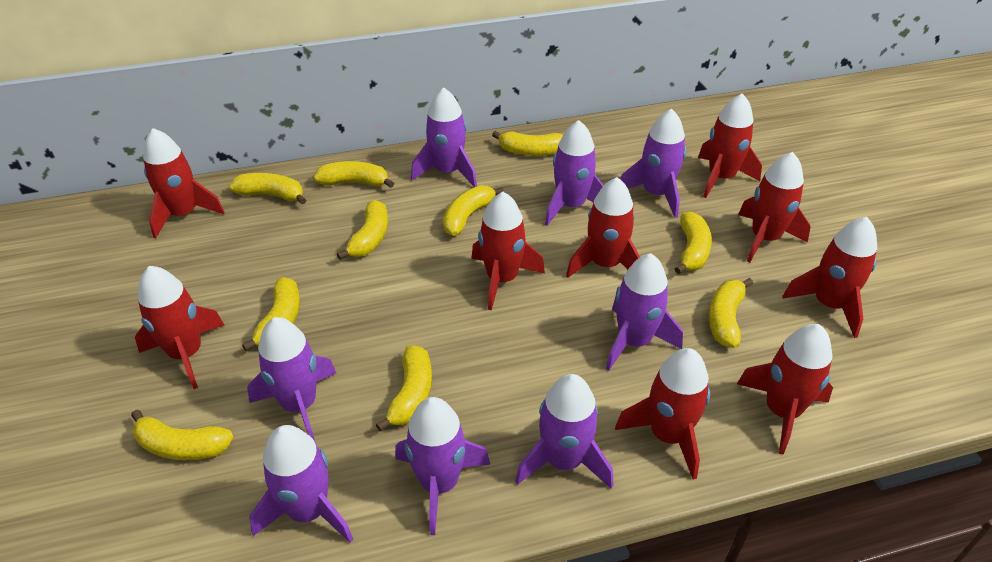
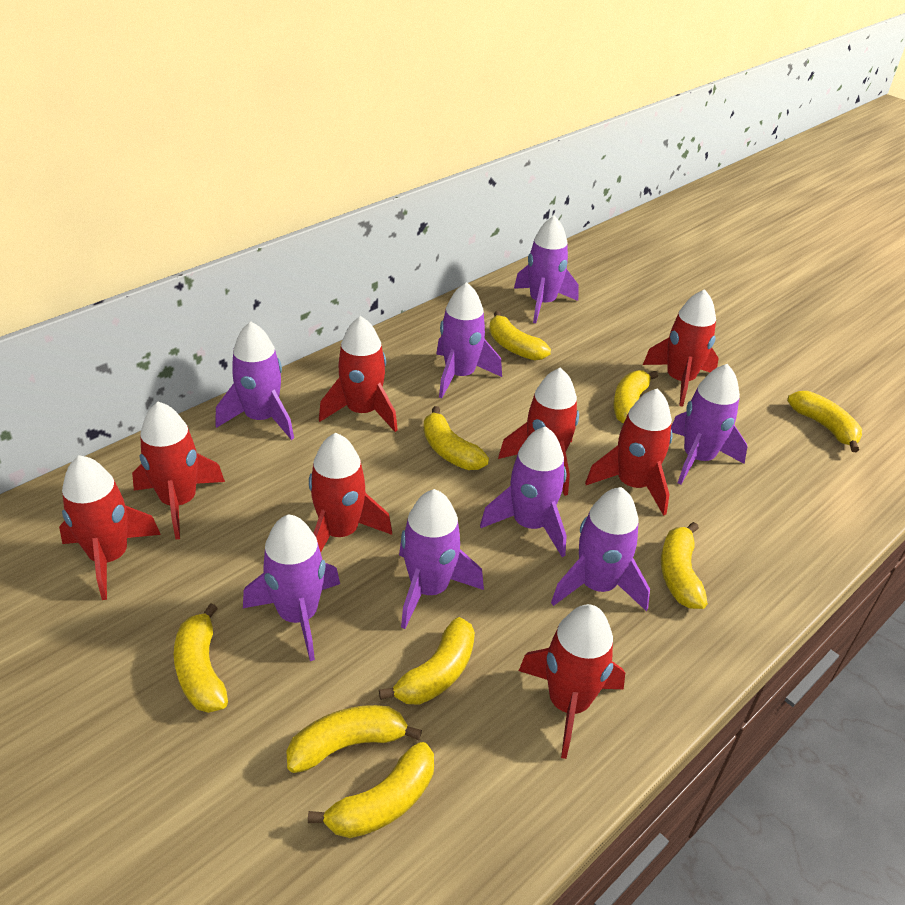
red rocket: [135,266,225,389] [143,128,225,239] [471,192,545,310] [566,177,640,277] [615,348,710,480] [698,93,762,198] [737,324,833,455] [738,152,811,263] [782,217,877,338] = 9 -> [59,455,161,600] [132,402,225,539] [309,433,392,552] [319,316,398,432] [498,368,579,496] [519,604,625,759] [585,389,673,516] [643,289,719,407] = 8
yellow banana: [131,410,233,460] [229,173,306,204] [242,277,300,352] [313,161,394,188] [337,200,388,260] [376,345,432,431] [443,185,504,236] [492,131,563,156] [675,211,712,274] [709,278,753,348] = 10 -> [174,603,228,713] [286,705,422,773] [308,742,434,838] [379,617,475,705] [423,406,489,470] [489,311,551,361] [613,370,658,423] [661,522,708,609] [787,391,862,452] = 9

